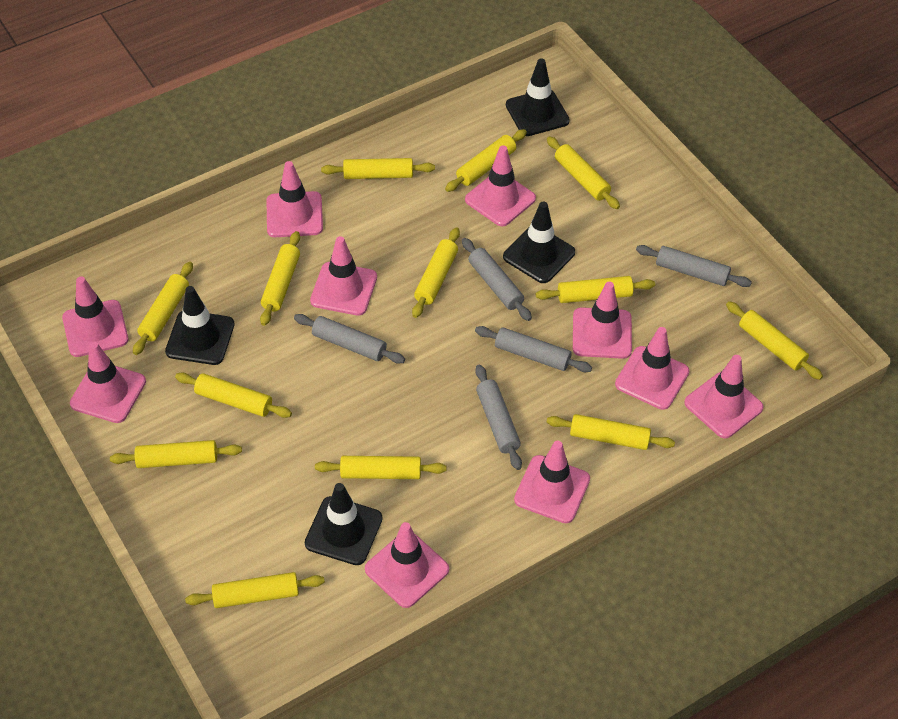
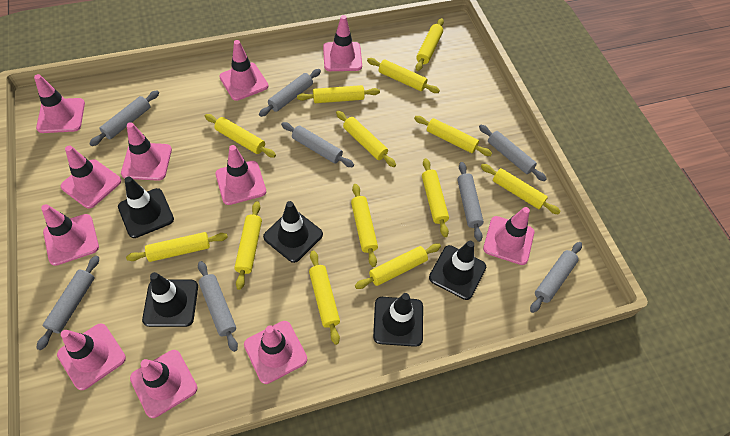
black traffic cone: [165,286,235,365] [305,483,382,565] [503,202,575,283] [506,59,570,136] = 4 -> [118,177,174,238] [142,272,198,327] [263,201,323,263] [373,293,423,347] [429,241,486,300] = 5
grey rolling pin: [294,314,405,364] [462,238,532,321] [475,326,592,372] [475,365,522,470] [636,245,752,287] = 5 -> [36,255,99,350] [89,91,159,146] [198,261,238,352] [259,69,321,117] [281,122,354,167] [457,162,484,242] [479,125,547,181] [530,242,582,313] = 8
pink traffic cone: [62,277,129,357] [70,342,146,423] [267,161,323,237] [310,236,377,316] [365,522,449,608] [465,145,536,227] [514,441,590,523] [573,282,632,359] [615,327,689,410] [684,355,764,439] = 10 -> [34,74,85,133] [41,204,99,266] [57,323,126,390] [60,145,121,208] [121,122,172,181] [130,350,198,418] [216,145,266,205] [219,40,269,101] [244,321,307,384] [323,15,362,71] [483,207,534,265] = 11

